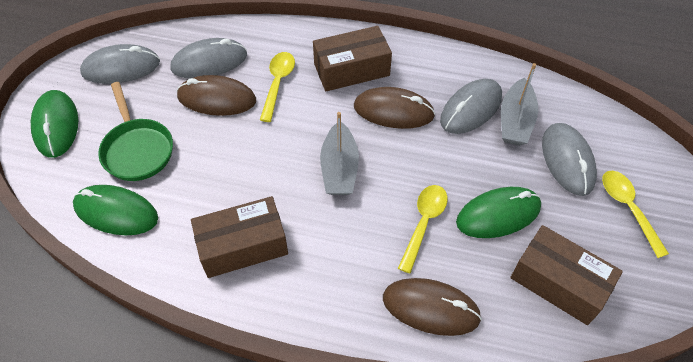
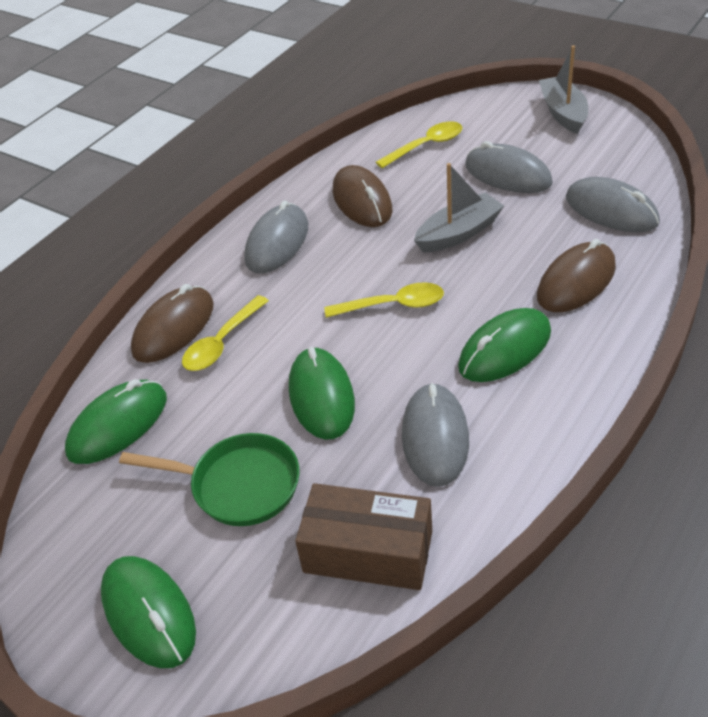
brown box: [191,196,288,278] [313,26,392,91] [510,225,623,325] = 3 -> [295,483,432,590] = 1
green mouse: [31,90,78,158] [73,185,158,235] [456,187,541,238] = 3 -> [65,379,167,464] [101,556,196,668] [289,347,355,440] [458,308,551,382] = 4

